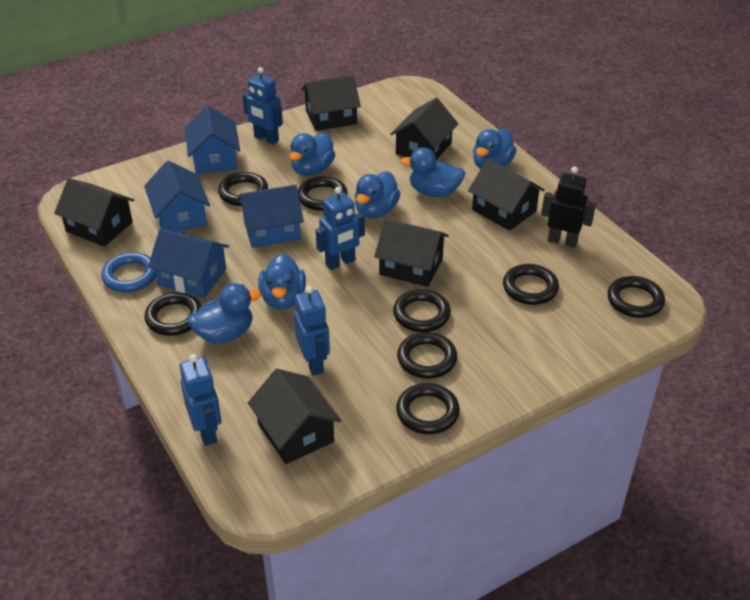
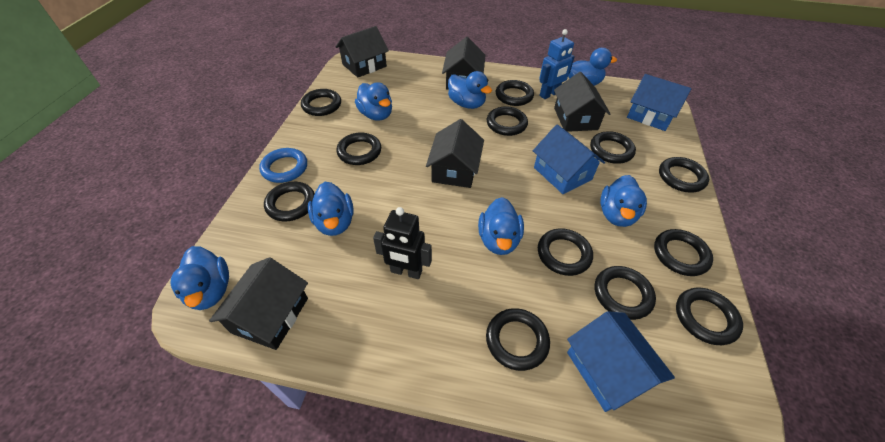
black house: [54,178,134,247] [248,369,341,464] [301,75,361,131] [374,219,449,287] [390,98,458,160] [468,159,545,231] = 6 -> [209,257,308,350] [336,26,389,78] [426,119,484,188] [442,37,485,90] [554,72,611,132] = 5
black ring: [144,292,201,336] [218,172,268,206] [298,176,348,211] [393,289,451,332] [396,383,460,434] [397,332,457,379] [503,264,559,305] [607,276,665,318] = 8 -> [264,182,315,221] [301,89,341,116] [336,132,381,165] [486,308,550,371] [487,106,528,136] [496,80,534,106] [538,228,593,276] [590,131,636,164] [595,266,656,320] [654,229,713,276] [659,157,709,193] [676,288,743,345] = 12
blue duck: [188,283,261,343] [258,253,306,310] [289,133,335,176] [355,171,401,218] [400,148,466,197] [473,129,517,169] = 6 -> [170,246,229,310] [308,182,354,236] [355,82,392,121] [448,71,492,109] [478,197,524,255] [568,48,617,86] [600,175,647,227] = 7
blue house: [144,161,210,232] [148,229,229,298] [185,106,240,174] [238,185,304,248] = 4 -> [533,124,605,194] [567,311,675,412] [627,74,692,131] = 3
blue robot: [180,354,221,446] [243,67,283,145] [294,286,330,375] [316,187,365,270] = 4 -> [539,29,575,99] = 1

